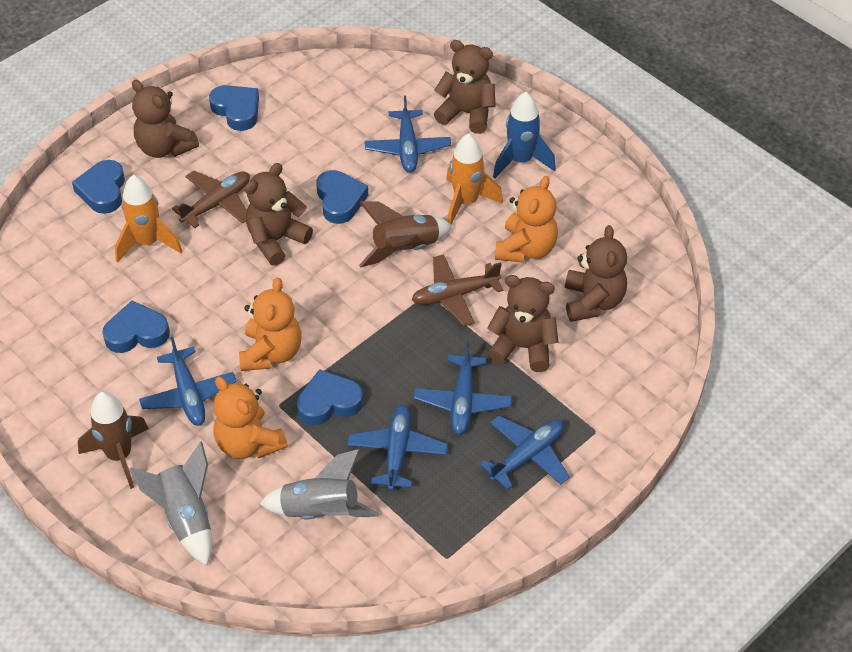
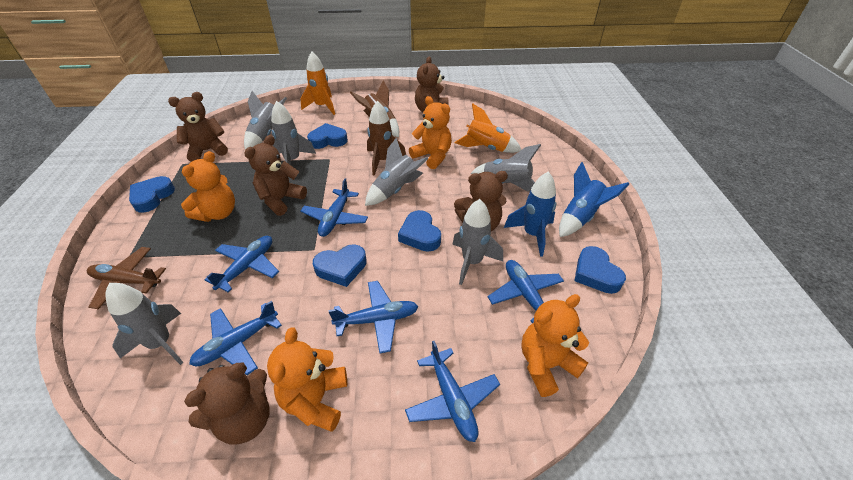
blue plane: [139,337,237,426] [347,405,448,491] [365,96,451,173] [414,341,512,435] [480,415,570,490] = 5 -> [189,301,282,375] [205,236,279,293] [300,179,368,237] [329,281,418,354] [405,341,500,442] [488,260,564,323] = 6
blue rocket: [493,92,556,178] = 1 -> [504,172,556,257] [559,162,629,237] = 2
brown plane: [172,170,250,228] [412,254,503,326] = 2 -> [87,247,166,309] = 1
grey rocket: [129,442,212,566] [259,449,379,520] = 2 -> [105,283,184,365] [244,91,287,150] [271,101,316,165] [365,138,429,206] [453,199,503,285] [471,144,541,192] = 6
orange teddy bear: [213,377,288,459] [239,278,302,371] [495,176,558,263] = 3 -> [181,151,235,222] [267,327,347,432] [409,96,452,169] [521,294,589,397] = 4

